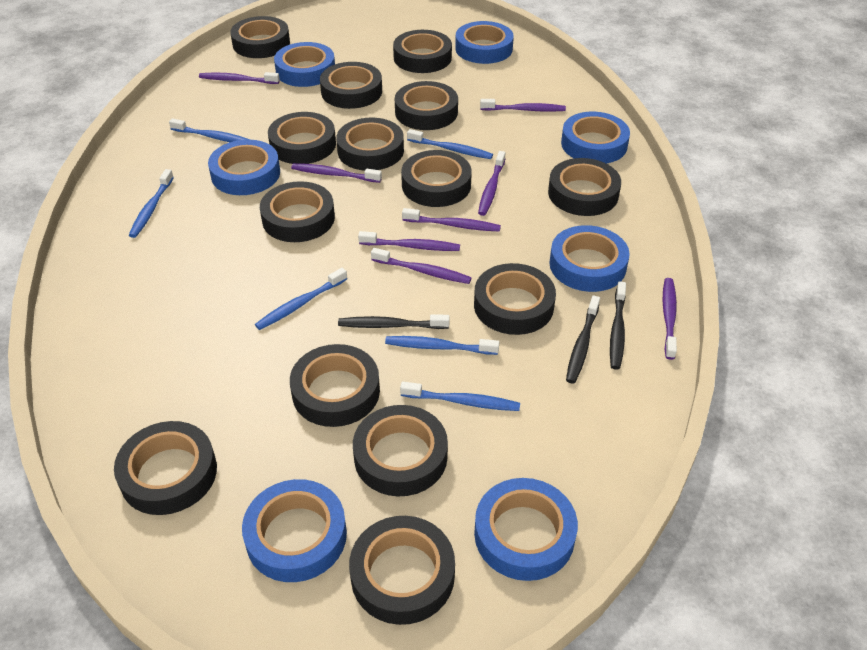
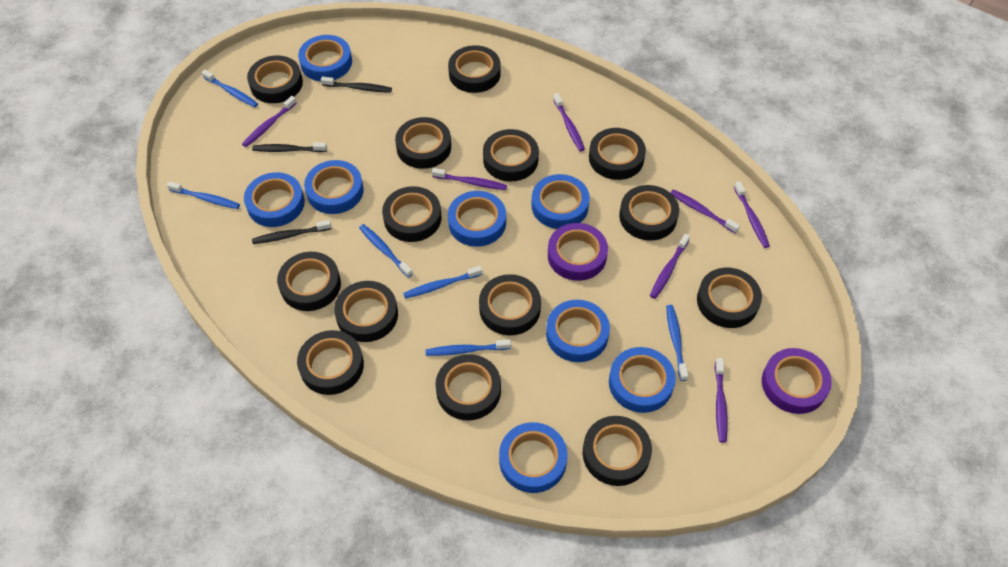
blue tape: [208,140,280,195] [242,479,347,582] [274,42,335,87] [455,21,514,64] [474,478,578,581] [549,225,630,292] [561,112,630,163] = 7 -> [244,172,305,227] [298,35,352,81] [304,160,364,214] [448,191,506,247] [499,422,568,493] [531,174,590,229] [546,300,610,362] [609,347,676,413] = 8
purple tape: none = 0 -> [548,223,608,281] [762,348,832,414] = 2
purple toothbrush: [199,72,280,84] [291,163,382,183] [358,231,460,251] [371,248,472,284] [402,208,501,232] [478,151,505,216] [480,99,566,112] [663,278,677,360] = 8 -> [242,96,297,147] [432,168,507,190] [553,93,585,151] [650,233,690,299] [670,189,740,234] [715,358,728,443] [734,181,770,248] = 7

